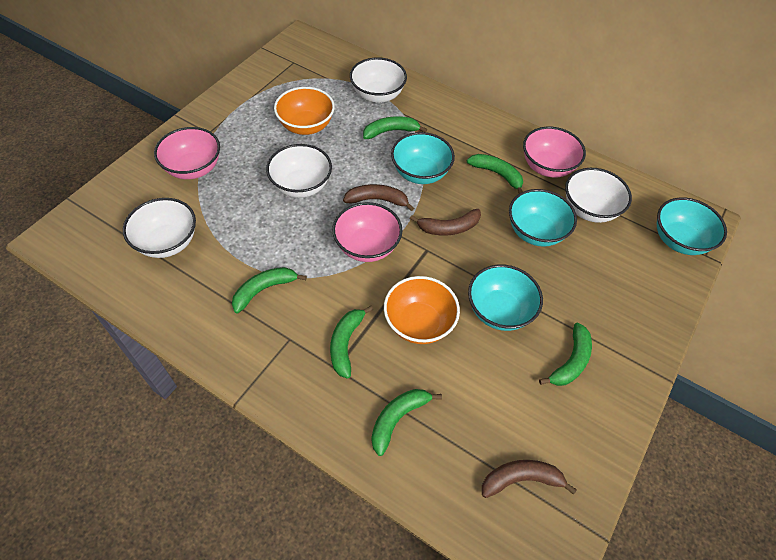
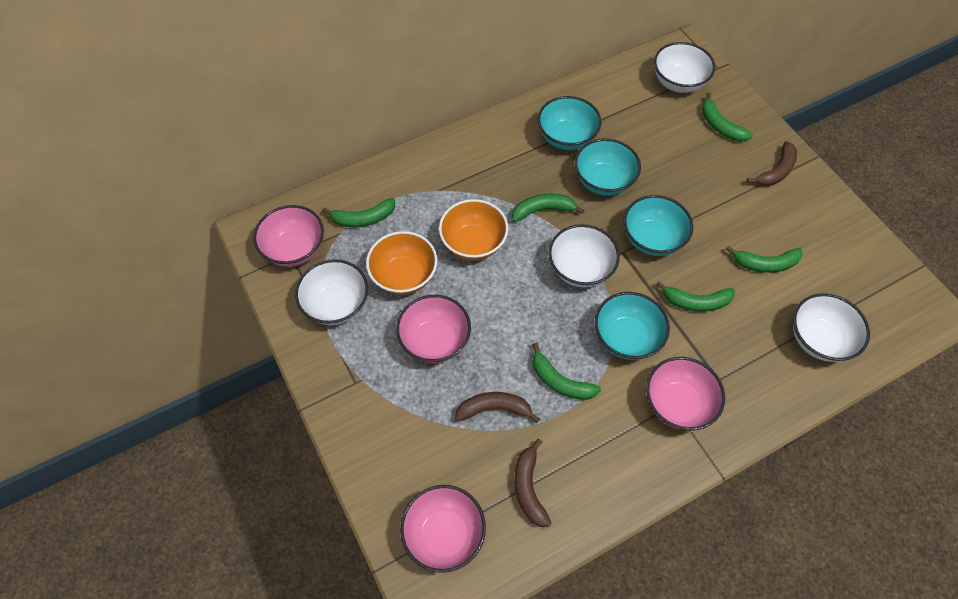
pink bowl: [154,127,220,179] [332,202,403,262] [523,127,586,177] = 3 -> [253,205,324,267] [396,295,471,363] [400,485,486,573] [646,357,725,431] = 4

